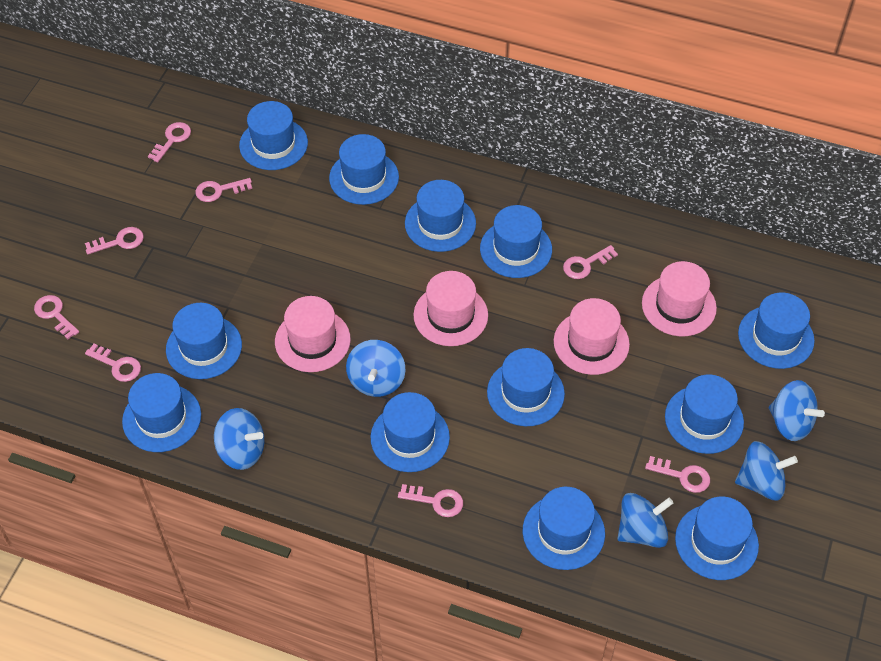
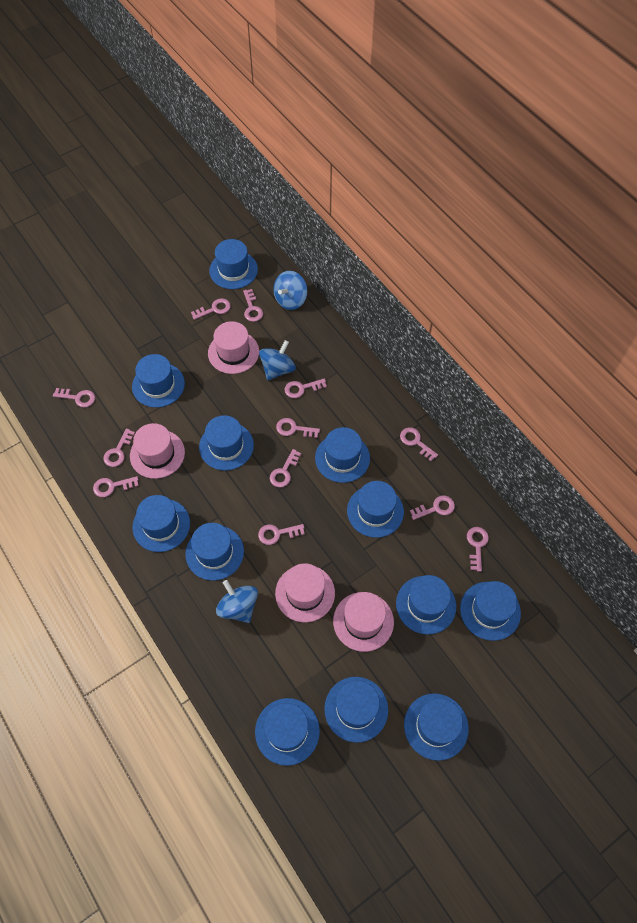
blue spinning top: [214,408,264,470] [346,340,405,397] [617,493,673,548] [735,441,798,500] [769,380,825,441] = 5 -> [216,580,258,623] [259,340,296,380] [273,271,307,310] = 3
pink key: [34,295,79,340] [85,227,144,255] [85,344,141,382] [148,122,191,163] [195,178,252,202] [398,484,463,517] [563,245,618,279] [645,456,710,493] = 8 -> [53,388,95,407] [93,476,139,497] [103,428,135,467] [191,298,231,320] [243,289,263,322] [258,524,305,545] [270,449,301,487] [276,418,320,438] [284,378,327,398] [400,427,438,461] [410,495,455,520] [467,527,489,572] = 12

